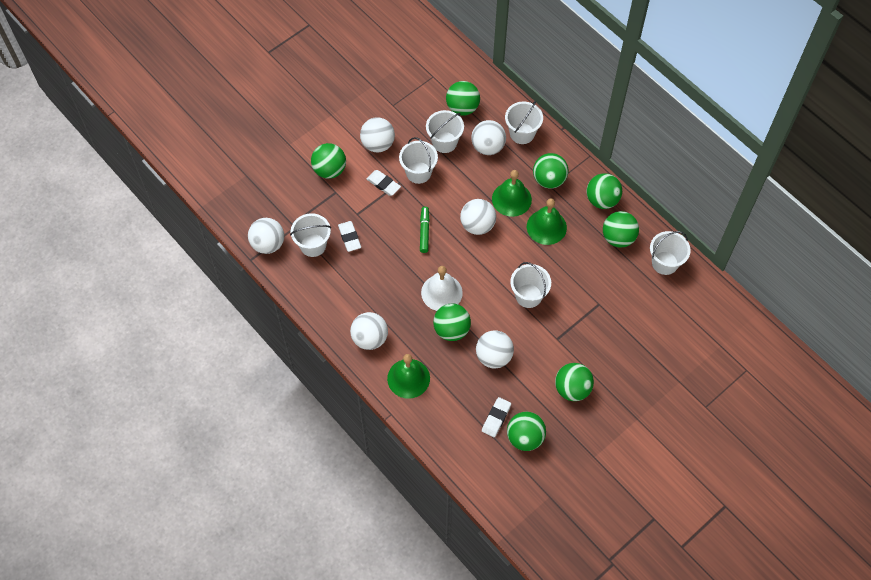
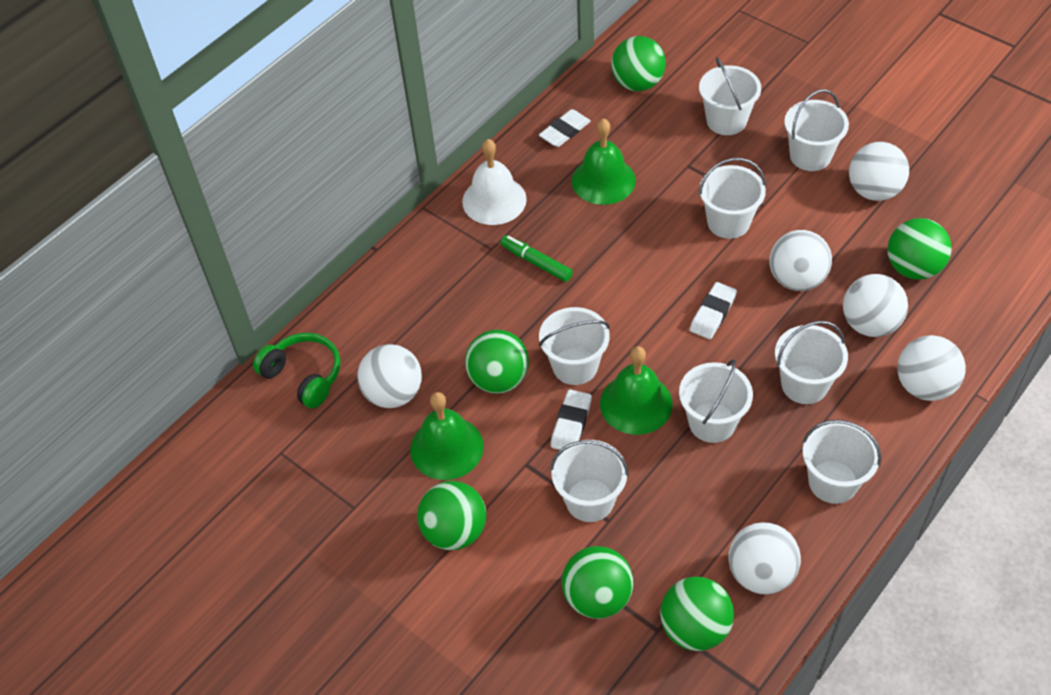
green ball: [311,143,346,179] [433,304,471,341] [446,81,480,116] [507,412,546,451] [533,153,568,189] [555,363,594,401] [587,173,622,209] [603,211,639,248] = 8 -> [417,481,486,550] [465,330,529,394] [562,546,634,619] [611,36,666,91] [660,577,734,651] [888,218,952,280] = 6
green headphones: none = 0 -> [253,333,341,408] = 1
white bucket: [290,213,331,257] [399,137,438,184] [426,110,464,153] [505,101,543,144] [510,262,551,308] [650,231,691,275] = 6 -> [539,307,610,385] [550,440,629,522] [679,359,753,443] [699,57,761,135] [699,158,766,239] [775,321,848,404] [784,89,849,171] [802,420,882,504] = 8

